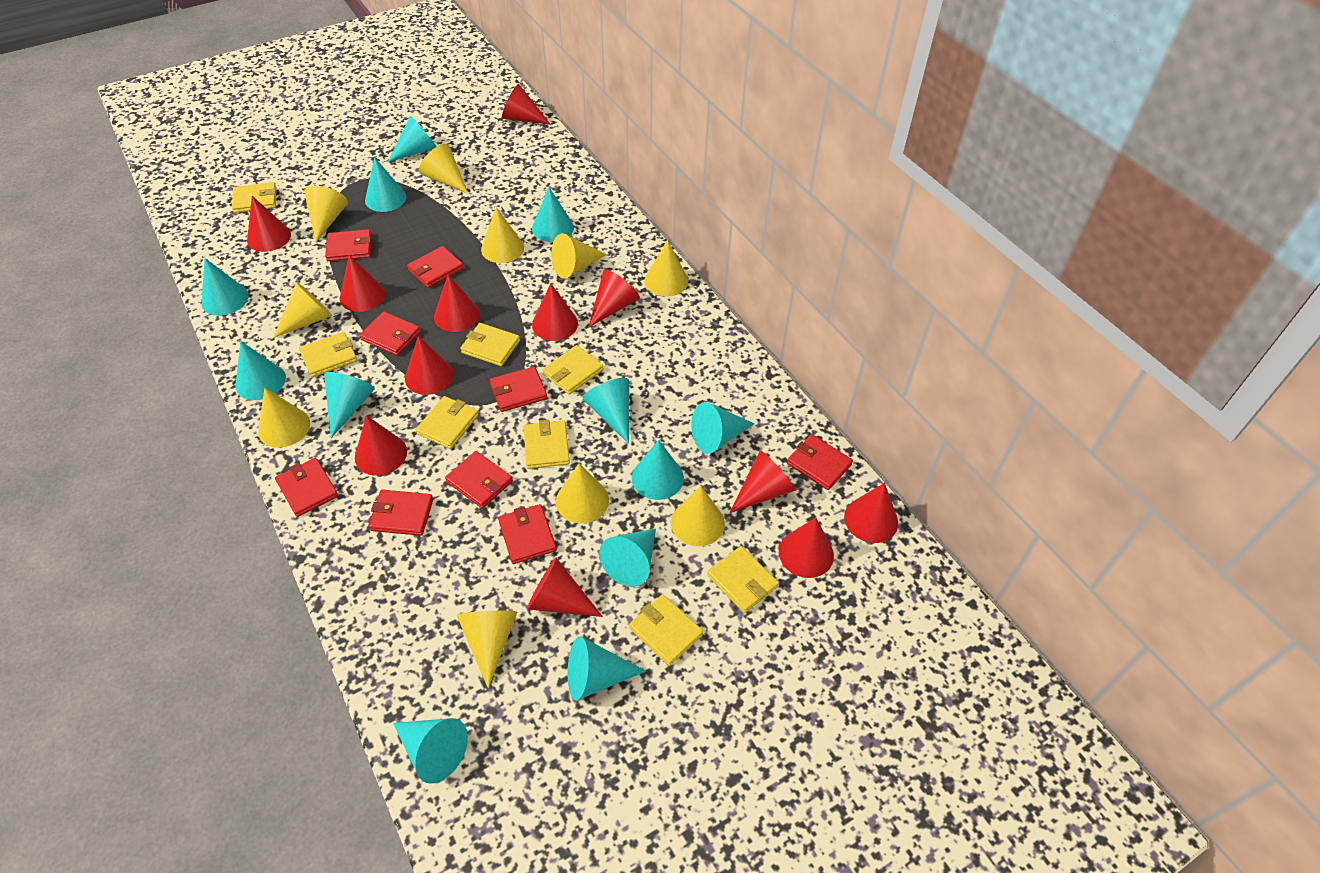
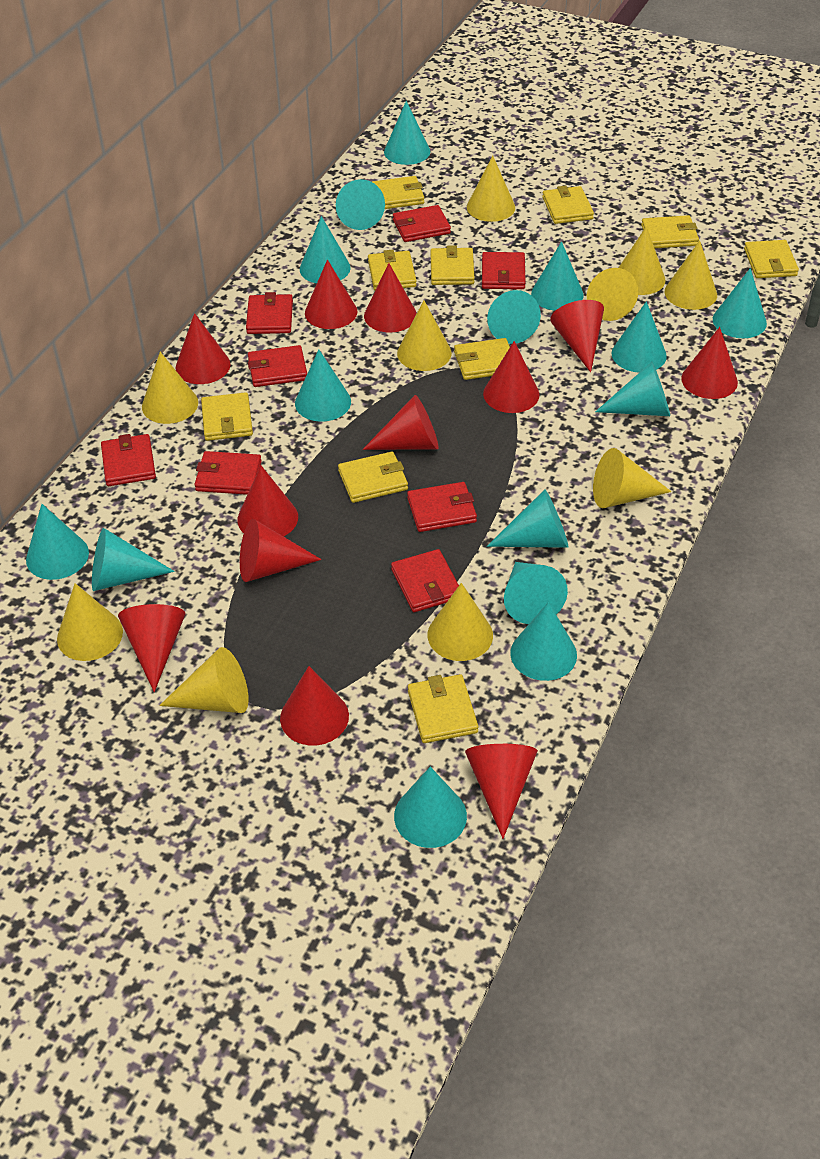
red wallet: [275,458,338,517] [325,229,371,261] [360,311,421,356] [368,490,433,536] [407,246,464,288] [445,451,513,509] [489,366,547,412] [498,504,557,564] [787,434,853,490] = 9 -> [101,434,156,486] [194,451,262,495] [246,292,293,334] [248,345,307,387] [391,549,459,612] [393,205,451,242] [407,482,477,532] [482,252,526,289] = 8
turquoise cone: [201,258,249,316] [235,341,286,400] [324,372,375,438] [365,157,407,212] [388,115,437,162] [393,718,468,784] [532,187,574,242] [568,636,646,700] [582,378,629,444] [599,528,656,587] [632,440,684,500] [691,402,755,454] = 12 -> [26,504,89,580] [92,528,174,591] [295,349,351,422] [300,216,351,283] [336,179,385,230] [384,101,430,165] [394,767,467,848] [487,290,541,344] [487,489,568,548] [504,562,568,624] [510,602,577,681] [531,241,584,311] [595,362,670,416] [611,301,667,373] [713,268,767,338] = 15
yellow wallet: [232,182,277,213] [299,332,357,377] [416,396,479,449] [460,323,520,366] [523,420,570,469] [542,345,603,395] [629,594,703,666] [707,546,779,613] = 8 -> [201,392,253,441] [338,451,408,503] [368,250,417,291] [372,176,425,209] [408,674,479,743] [431,245,475,285] [454,338,510,380] [542,186,594,224] [641,215,699,248] [744,240,799,278] = 10

